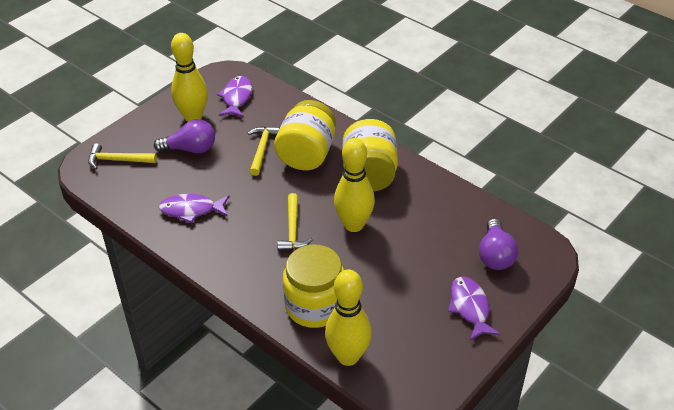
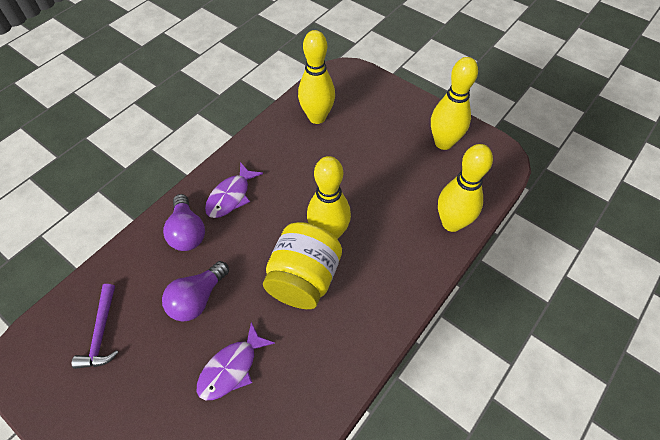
purple fish: [159,194,229,223] [217,76,252,117] [448,277,500,340] = 3 -> [197,322,275,400] [205,162,263,218] = 2
purple hammer: none = 0 -> [72,284,119,369] = 1
yellow bowling pin: [171,33,208,122] [325,269,372,366] [334,138,375,232] = 3 -> [298,30,335,124] [307,156,351,239] [431,57,478,150] [438,144,493,232] = 4
yellow hammer: [88,143,157,169] [248,126,280,176] [277,193,313,251] = 3 -> none = 0
yellow jar: [274,100,336,170] [283,244,344,328] [343,119,398,192] = 3 -> [263,222,342,309] = 1

